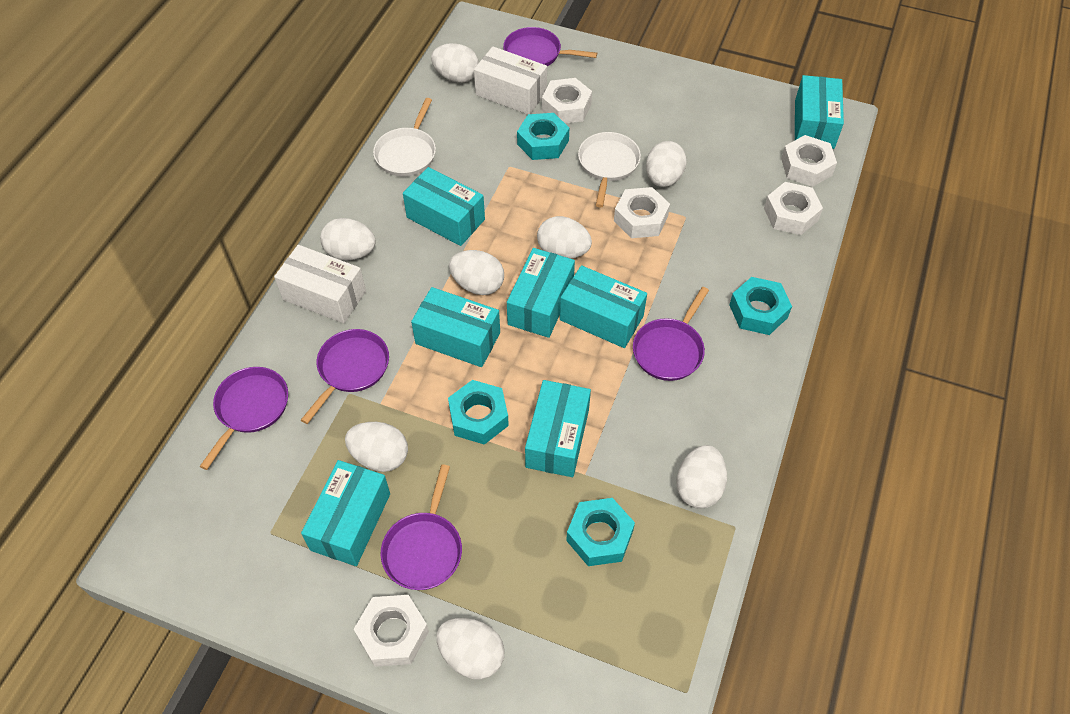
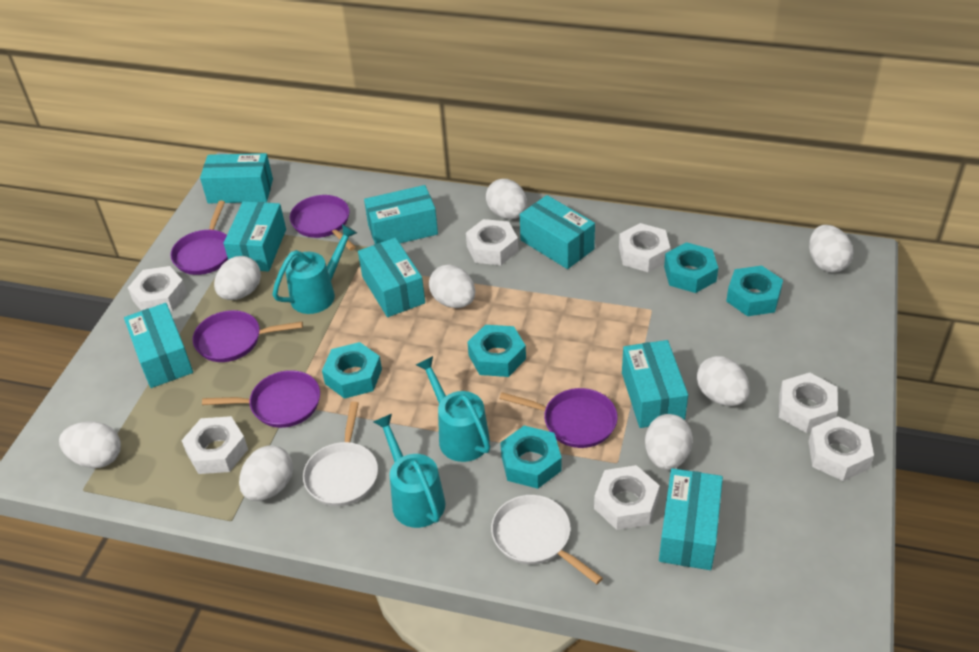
turquoise box: [301,460,390,566] [403,167,485,246] [411,287,500,367] [507,248,575,338] [525,380,591,477] [560,265,647,348] [795,75,844,149] = 7 -> [124,303,193,388] [200,153,273,203] [224,201,286,271] [358,238,425,317] [364,185,438,244] [520,195,595,269] [622,340,688,428] [659,468,723,570] = 8
turquoise nut: [448,380,509,445] [517,113,569,160] [566,498,635,566] [729,277,792,335] = 4 -> [322,342,382,399] [467,325,526,377] [500,426,562,489] [664,242,718,293] [726,265,783,316] = 5
turquoise watering can: none = 0 -> [273,224,357,314] [373,414,445,528] [416,356,490,462] = 3
white box: [274,245,366,323] [474,46,547,114] = 2 -> none = 0
white nut: [354,595,429,667] [542,78,592,123] [614,187,670,238] [764,182,823,235] [781,135,837,187] = 5 -> [128,266,187,312] [181,416,248,474] [466,219,518,265] [594,465,660,530] [619,223,670,272] [779,373,838,433] [808,417,874,481] = 7

